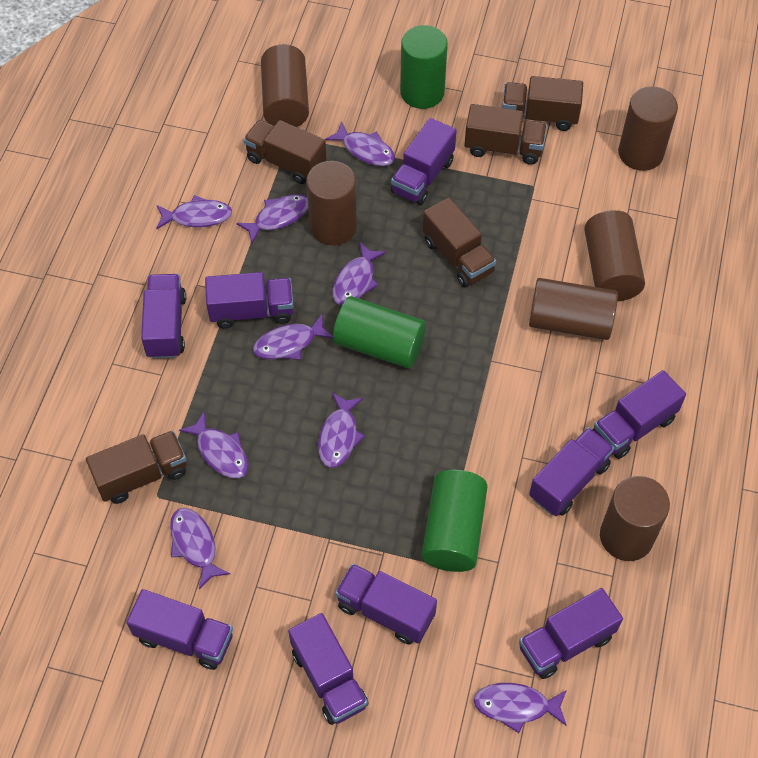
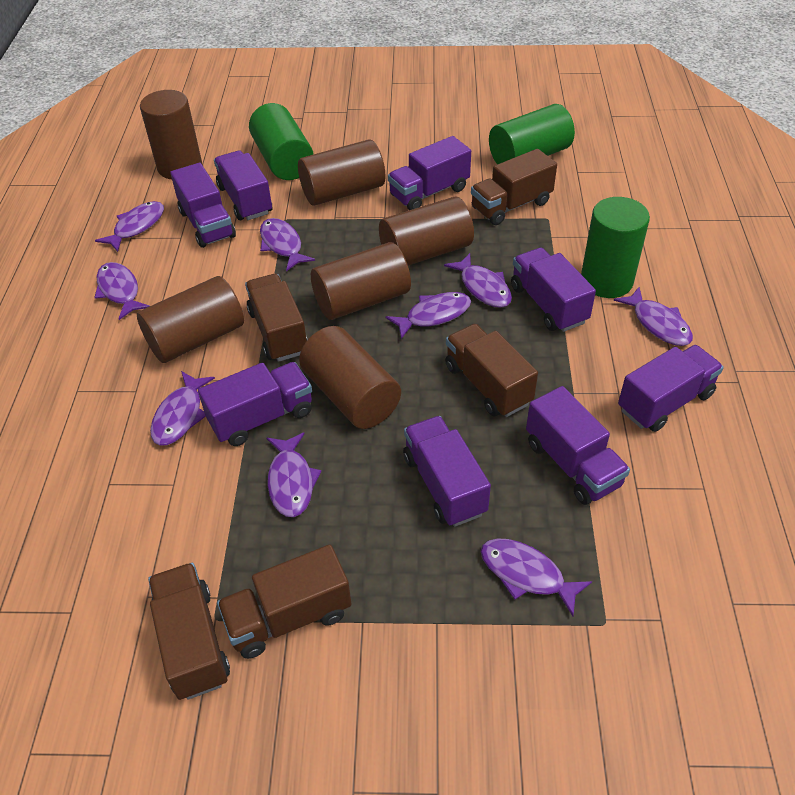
purple truck: [126,589,233,670] [141,274,186,359] [205,272,293,329] [288,613,368,725] [335,564,437,645] [391,118,457,205] [519,588,623,679] [529,427,614,516] [593,370,686,459] = 9 -> [170,163,236,248] [198,362,312,446] [214,151,272,220] [388,136,471,210] [403,416,491,527] [511,248,596,332] [526,386,630,505] [618,345,724,432] = 8

